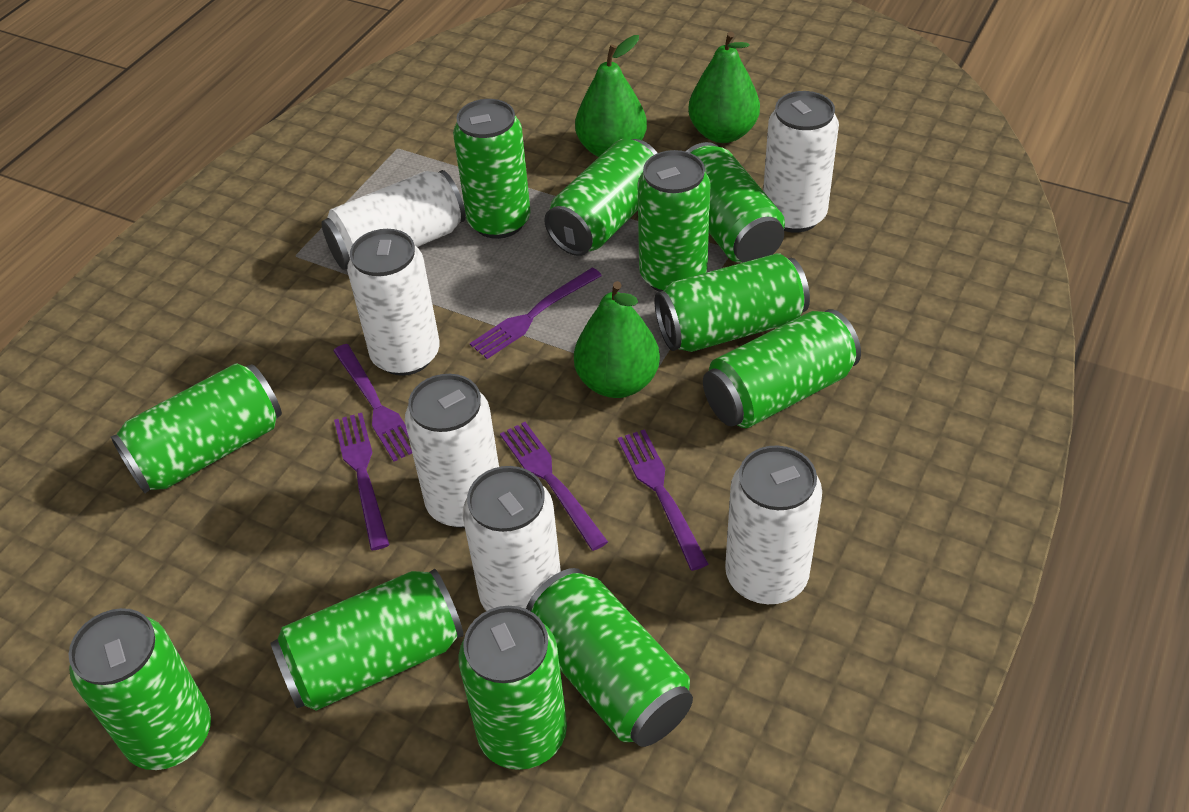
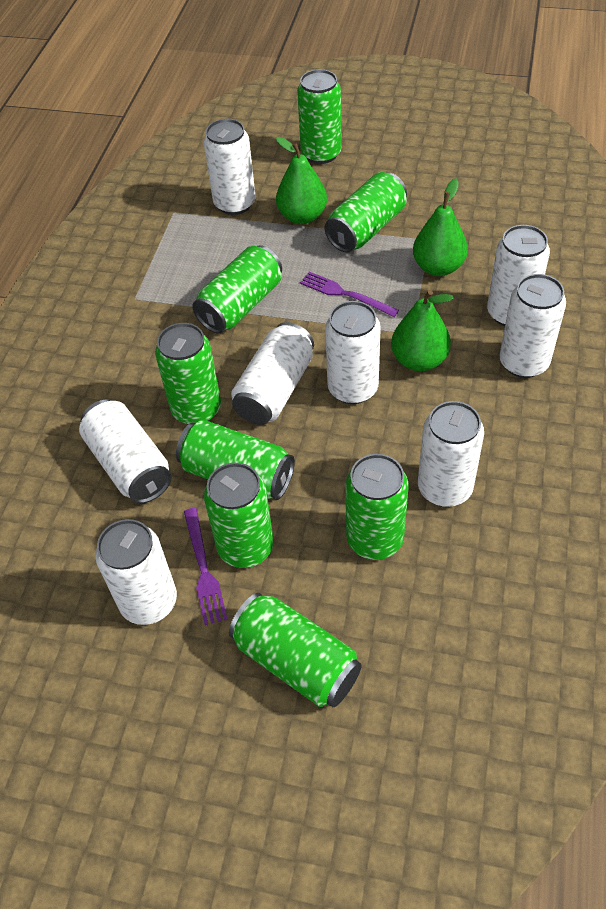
green can: [69,608,211,770] [111,363,282,493] [270,569,464,711] [453,99,531,239] [458,606,567,770] [526,568,693,747] [544,139,657,256] [638,150,711,292] [655,253,810,352] [685,142,785,263] [703,309,861,428] = 11 -> [155,323,221,424] [176,420,295,500] [192,245,282,334] [204,463,274,568] [229,593,362,707] [297,69,342,164] [325,172,407,252] [345,454,409,560] = 8
purple fork: [333,344,412,462] [334,413,390,550] [470,268,602,359] [500,422,608,551] [618,429,709,571] = 5 -> [184,508,227,625] [300,272,399,317] = 2
white can: [321,170,466,270] [347,229,440,376] [405,374,499,528] [463,466,561,611] [725,445,822,604] [763,91,839,233] = 6 -> [79,399,172,504] [95,519,177,625] [204,119,255,215] [231,322,314,425] [325,301,381,404] [418,401,484,507] [487,225,550,326] [499,274,566,378] = 8

